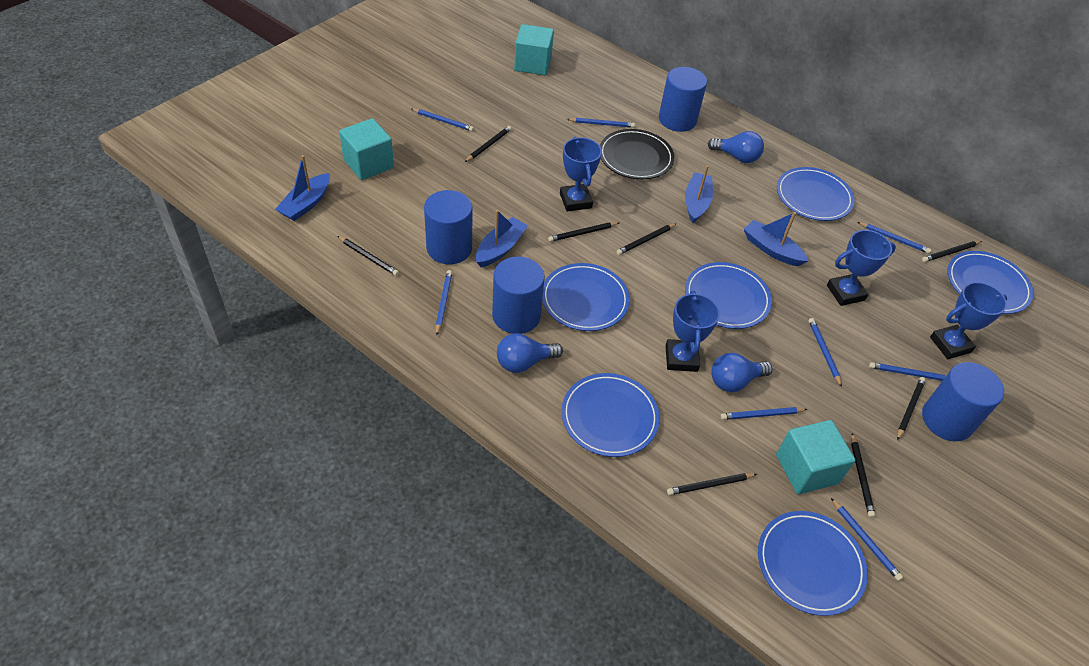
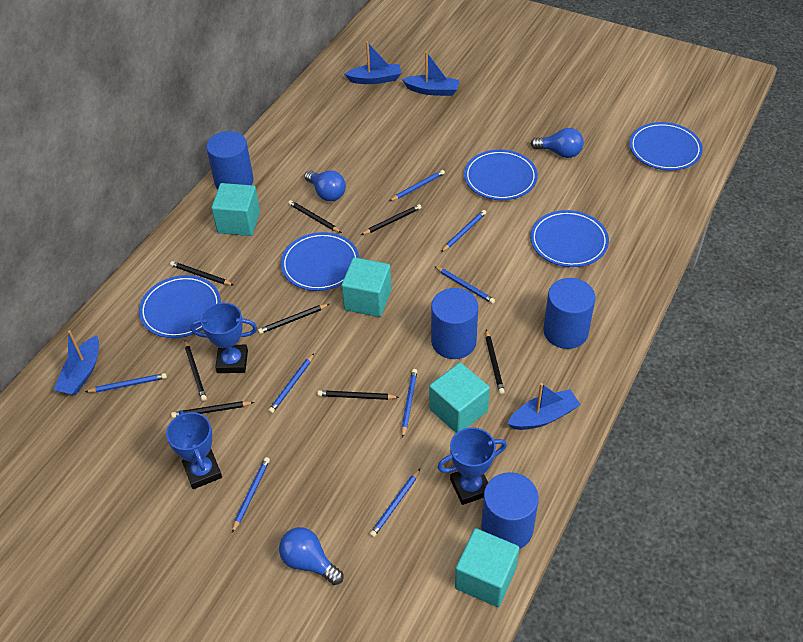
black plate: [600,129,674,179] = 1 -> none = 0
blue plate: [542,263,630,331] [561,373,660,457] [685,262,772,329] [758,511,868,616] [777,167,855,221] [947,251,1034,314] = 6 -> [139,275,221,338] [281,232,359,291] [464,150,538,200] [530,210,609,267] [629,122,703,170] = 5
blue trophy: [560,137,602,211] [665,291,720,372] [827,230,896,306] [930,282,1007,359] = 4 -> [166,410,222,489] [190,303,257,373] [437,427,507,505] = 3
turquoise cube: [339,118,394,180] [514,24,554,75] [776,420,855,494] = 3 -> [211,183,260,236] [341,257,391,317] [429,362,490,433] [455,528,519,607] = 4

